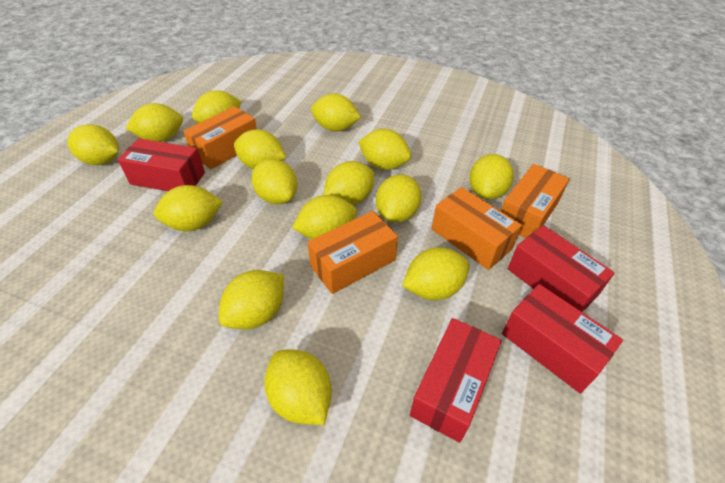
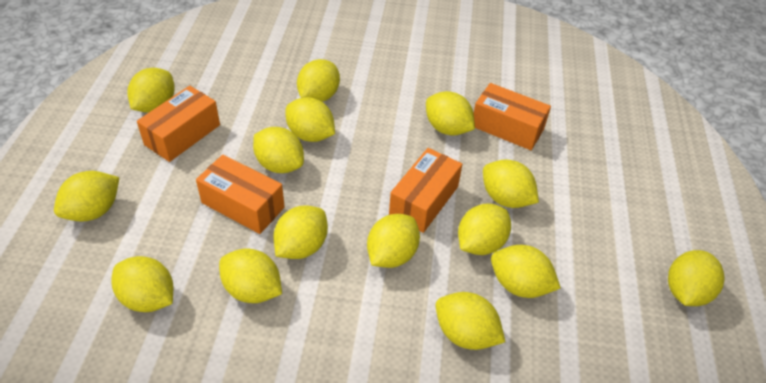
red box: [118,138,205,191] [410,318,502,443] [502,284,623,394] [508,225,615,312] = 4 -> none = 0

